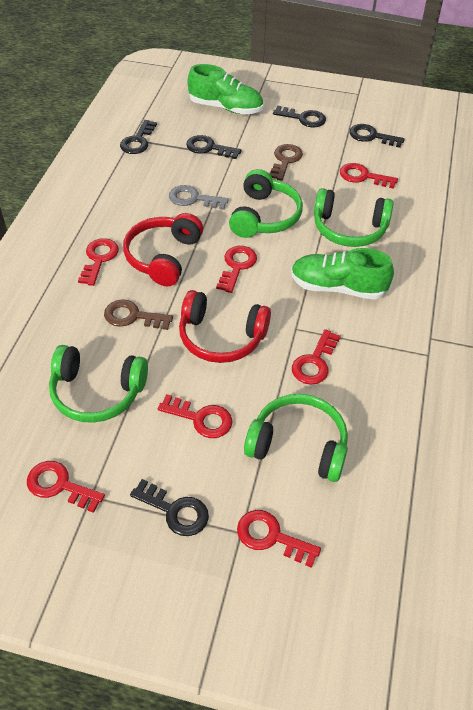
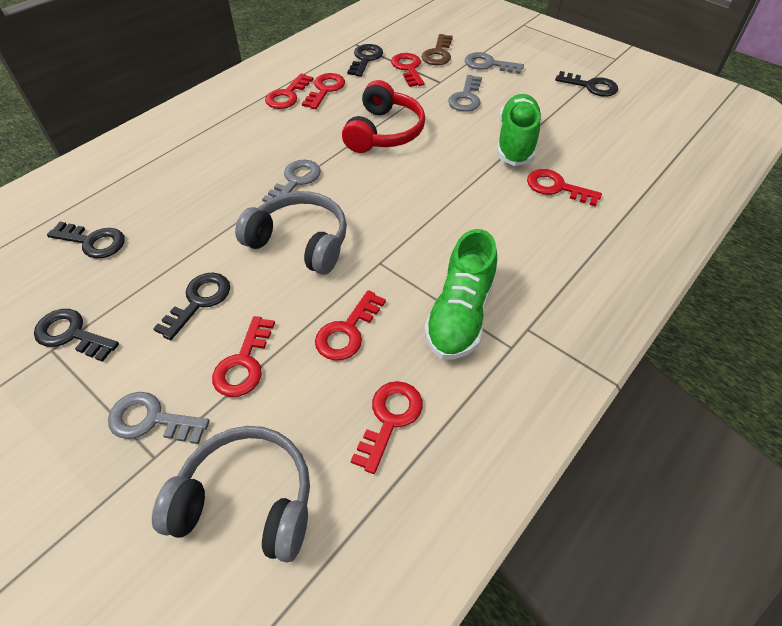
brown key: [104,299,173,330] [269,144,303,181] = 2 -> [421,34,453,65] = 1
green headphones: [49,345,148,423] [229,169,303,238] [244,394,348,482] [314,188,393,247] = 4 -> none = 0
grey headphones: none = 0 -> [152,426,310,562] [235,191,347,275] = 2
grey key: [169,185,229,210] = 1 -> [108,392,210,444] [262,160,321,202] [448,75,482,112] [465,52,524,74] = 4
red headphones: [123,213,203,286] [179,290,271,363] = 2 -> [342,80,425,153] = 1

